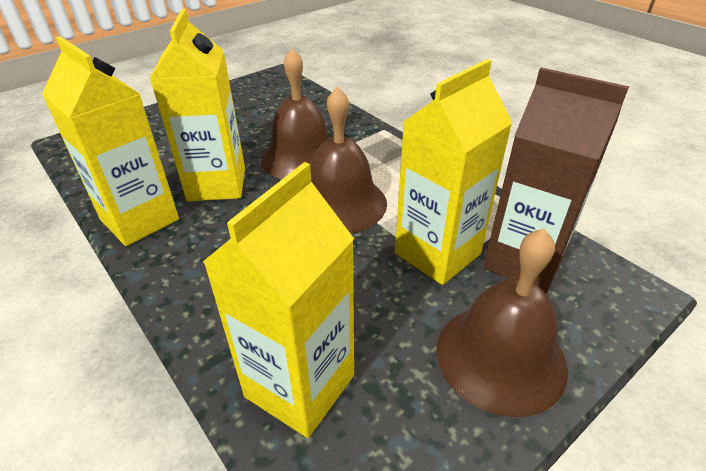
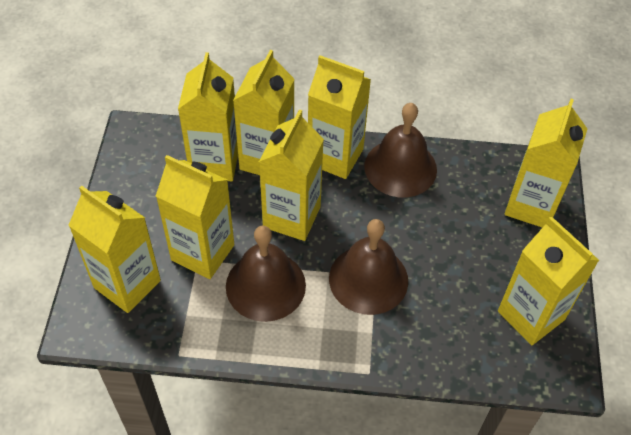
brown carton: [483,67,629,293] = 1 -> none = 0
yellow carton: [42,36,179,246] [150,9,245,202] [203,162,354,438] [395,59,513,285] = 4 -> [68,186,161,313] [156,155,234,279] [178,52,238,181] [233,50,294,175] [259,110,324,241] [308,55,371,179] [498,216,599,345] [505,99,587,228] = 8

